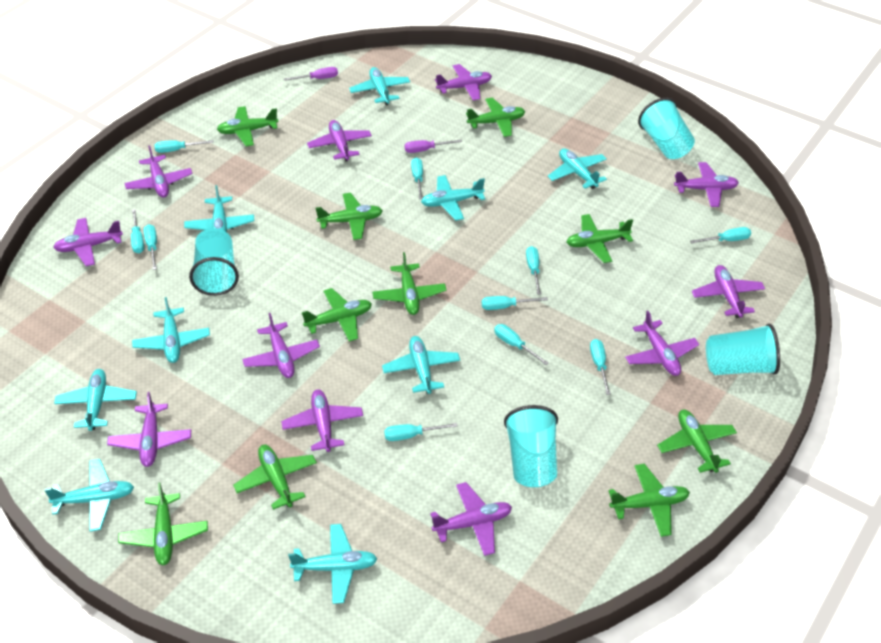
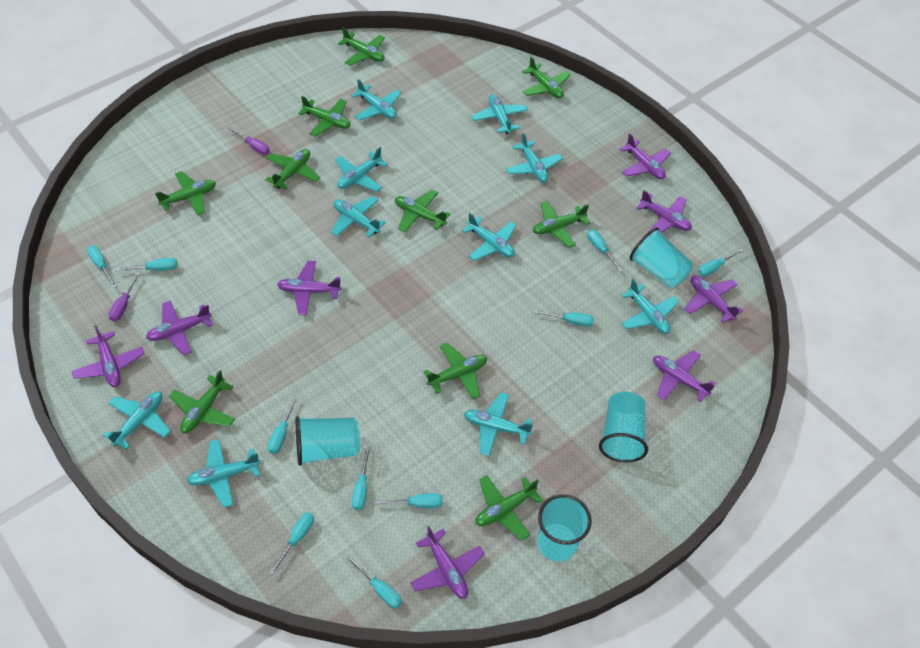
purple plane: [53,218,123,266] [107,392,191,467] [124,145,193,198] [242,313,320,378] [281,389,363,452] [307,120,372,162] [430,482,512,556] [435,64,492,101] [625,311,699,376] [674,162,739,207] [692,265,765,318] = 11 -> [72,325,145,387] [146,301,213,355] [277,261,342,315] [410,526,485,599] [620,134,671,179] [636,190,692,233] [653,350,715,402] [684,275,743,323] = 8
turquoise plane: [44,459,134,531] [54,369,137,431] [132,297,210,363] [184,185,254,232] [288,524,377,604] [349,67,410,106] [382,336,460,394] [421,175,485,221] [548,149,607,189] = 9 -> [103,391,171,450] [187,439,260,508] [331,196,386,237] [335,147,388,192] [351,79,401,121] [462,213,516,261] [464,392,533,456] [471,94,528,134] [506,133,563,182] [621,279,679,334] = 10

